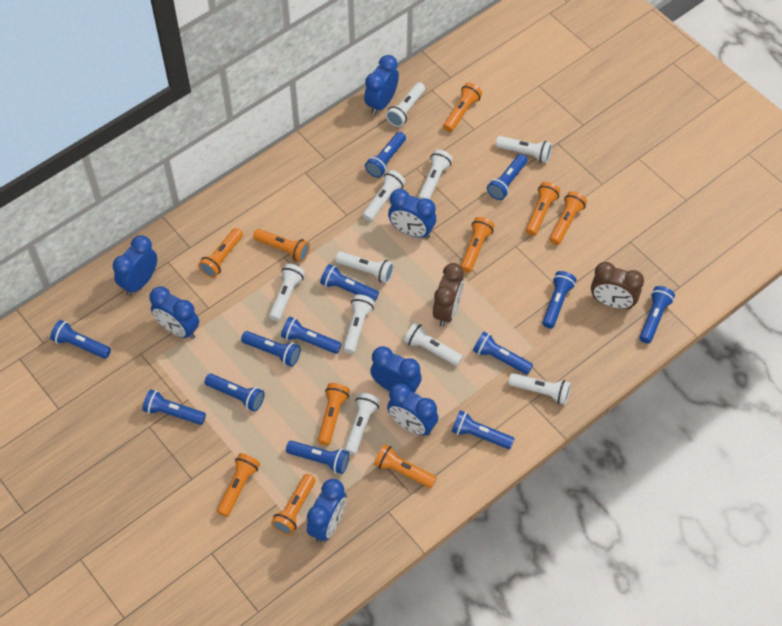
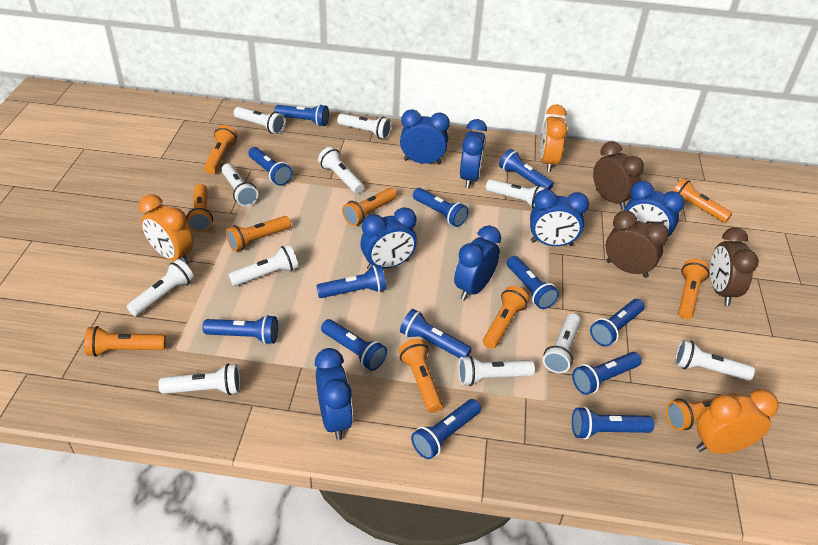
brown clock: [433,263,464,327] [591,262,644,309] = 2 -> [593,141,644,210] [606,211,669,278] [710,227,759,306] = 3
orange clock: none = 0 -> [139,194,193,265] [540,104,568,172] [696,389,779,454] = 3
white flashlight: [269,264,305,321] [336,251,394,283] [343,295,374,354] [344,393,380,455] [363,170,405,221] [386,82,425,127] [404,322,463,366] [418,150,452,199] [496,136,552,163] [508,373,571,405] = 10 -> [127,259,194,316] [159,364,241,395] [221,163,258,206] [229,245,298,286] [234,107,285,134] [318,147,364,194] [337,113,391,139] [458,355,535,386] [486,179,546,208] [543,313,581,374] [675,340,755,381] = 11

